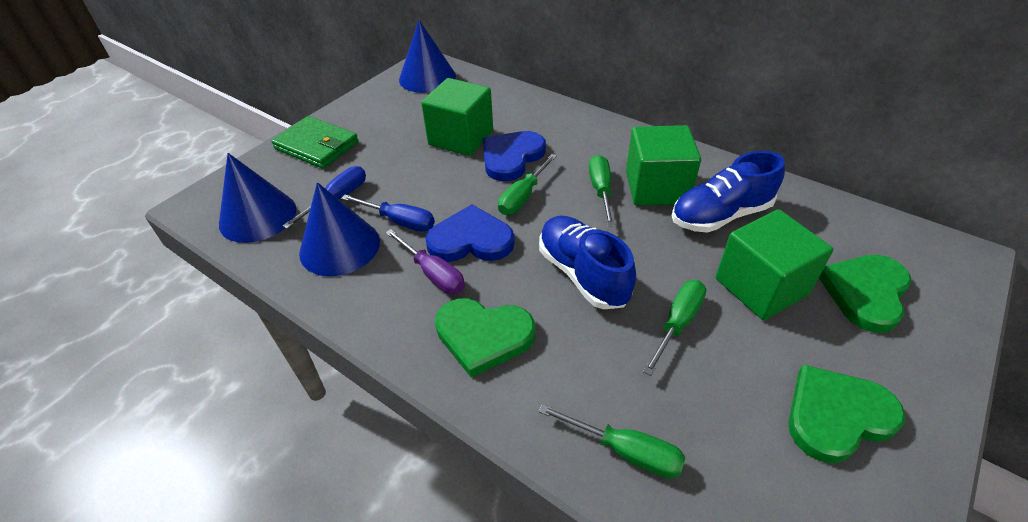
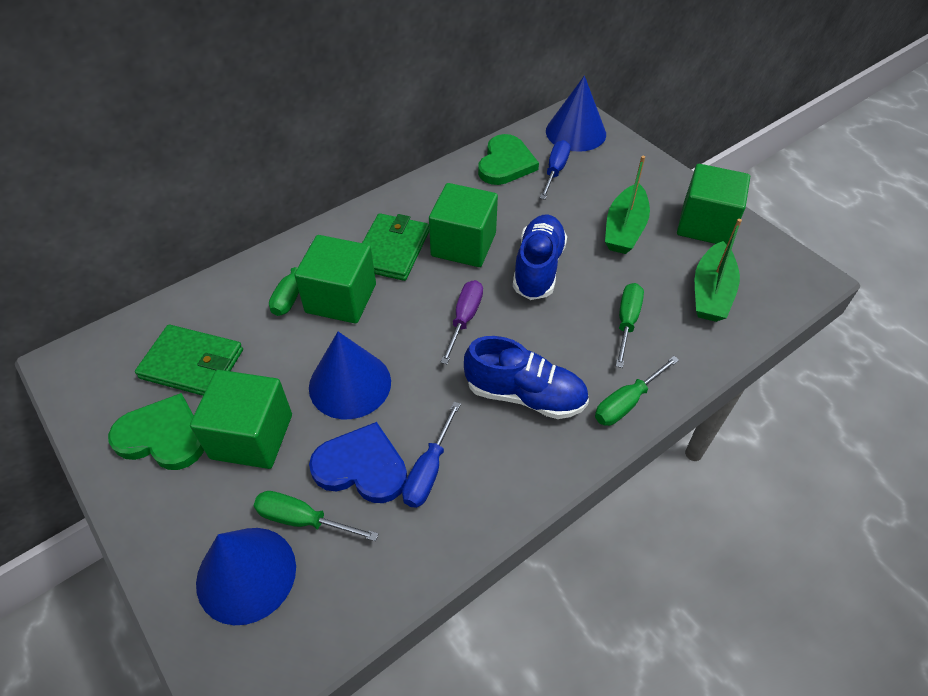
blue heart: [425,204,515,262] [483,131,546,181] = 2 -> [309,422,407,503] = 1
green boat: none = 0 -> [605,156,650,254] [695,219,742,322] = 2
green cube: [421,78,493,156] [626,125,701,205] [716,209,833,320] = 3 -> [190,370,292,469] [294,235,376,324] [429,183,498,267] [677,164,750,244] = 4
green heart: [435,298,535,377] [788,365,906,463] [819,255,911,333] = 3 -> [108,393,204,470] [478,134,539,185] = 2
green wallet: [271,116,359,169] = 1 -> [135,325,243,396] [362,213,429,281] = 2

